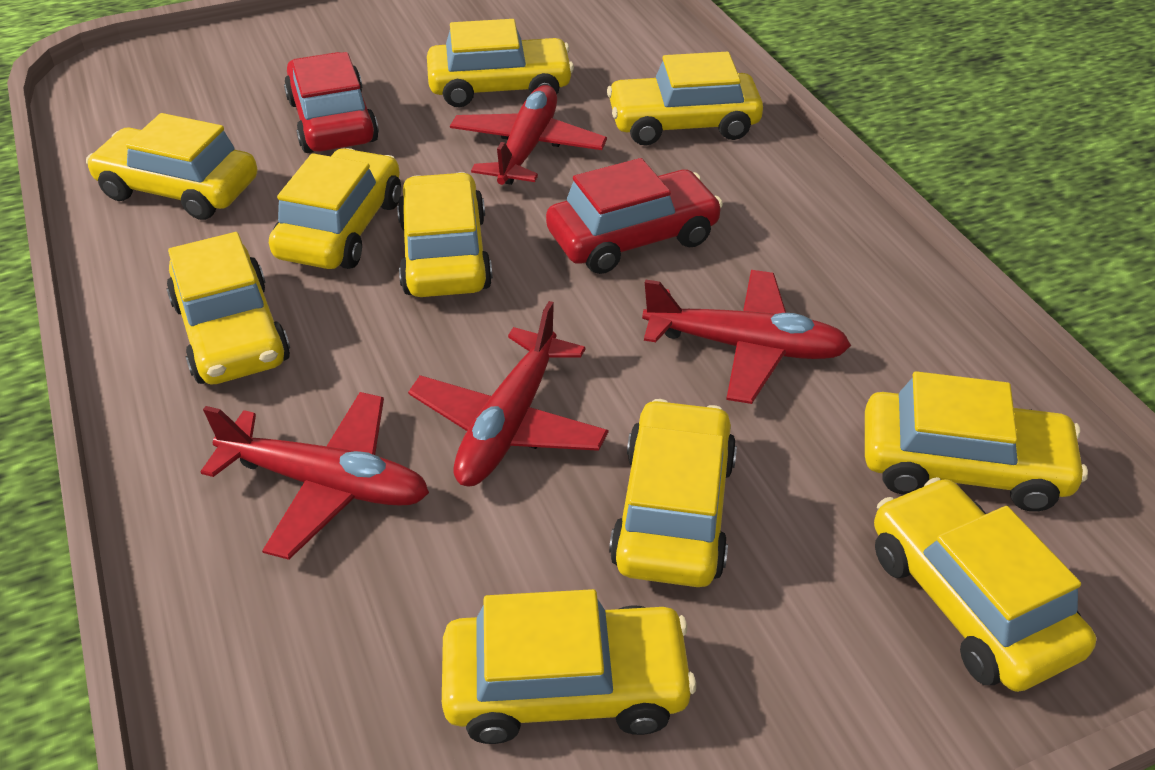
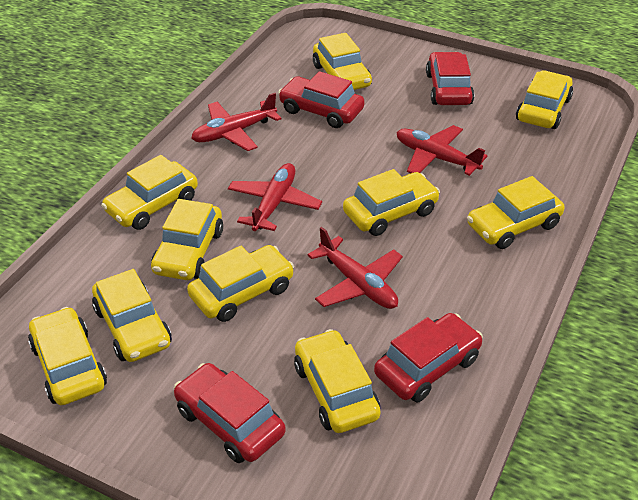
red car: [284,52,379,153] [546,158,723,274] = 2 -> [174,363,286,463] [278,71,365,128] [374,313,483,402] [426,52,474,105] = 4

